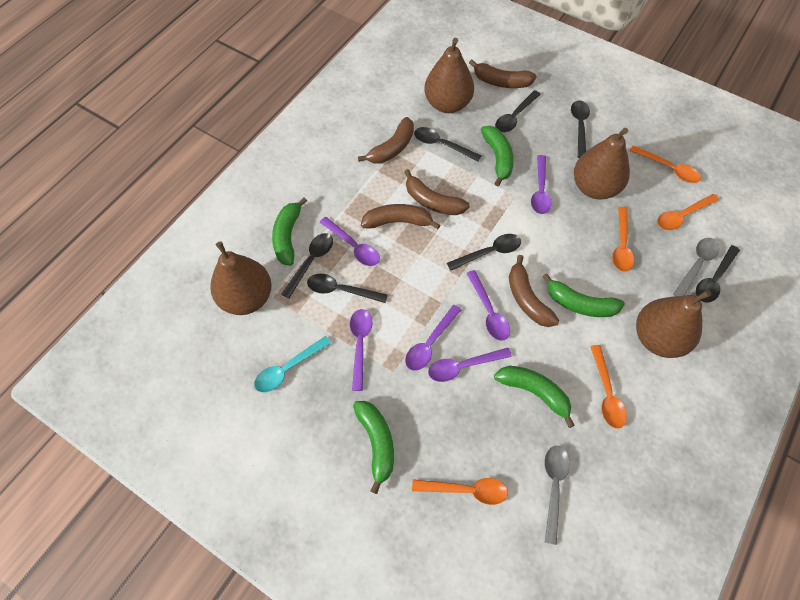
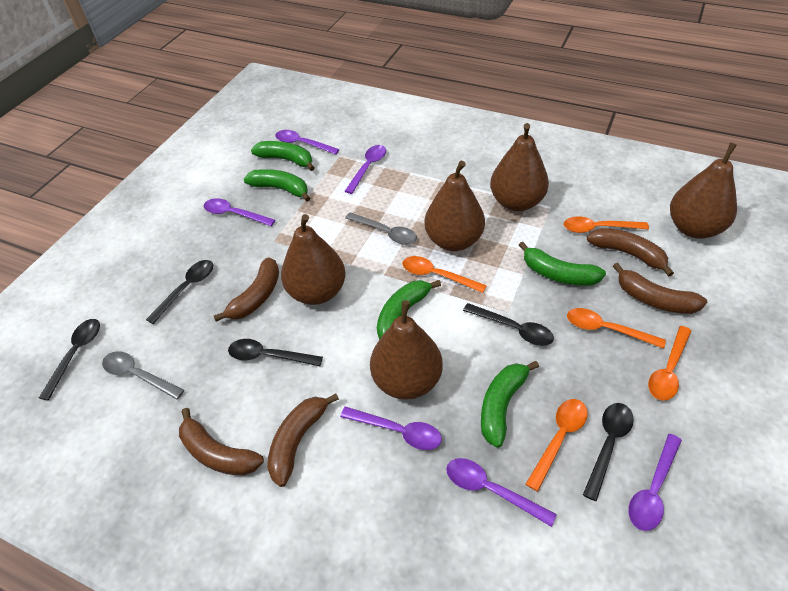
black spoon: [281,233,333,299] [307,274,388,303] [414,127,482,162] [447,234,521,271] [495,90,541,132] [571,100,590,158] [696,245,740,303] = 7 -> [39,319,100,401] [146,260,213,324] [228,339,323,367] [463,303,554,346] [583,403,634,501] = 5
brown pear: [210,241,272,315] [424,38,474,113] [574,128,630,200] [636,290,711,358] = 4 -> [281,214,346,305] [370,300,443,400] [424,161,485,251] [490,123,549,211] [670,142,737,239] = 5
turquoise spoon: [254,336,331,393] = 1 -> none = 0

